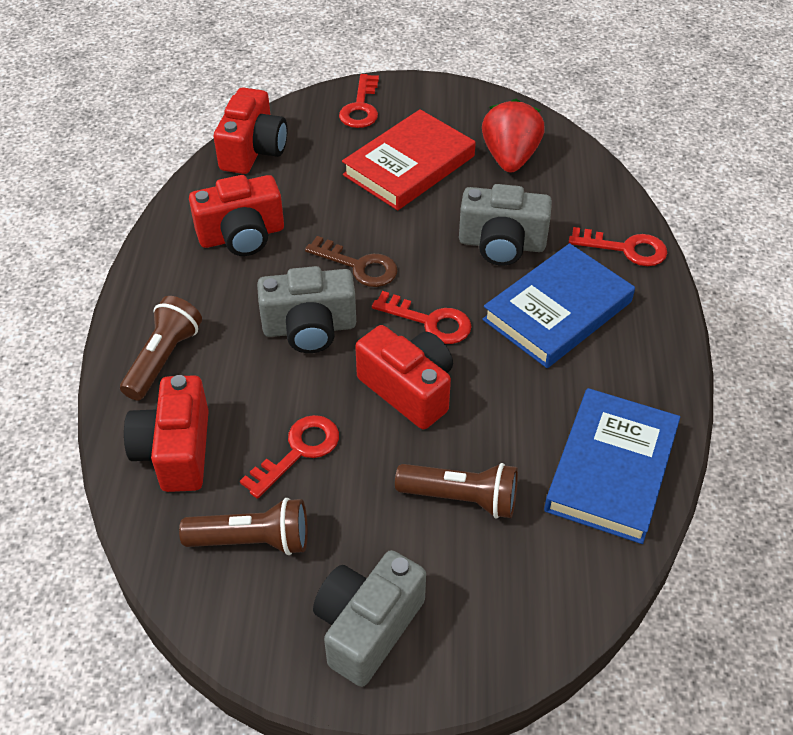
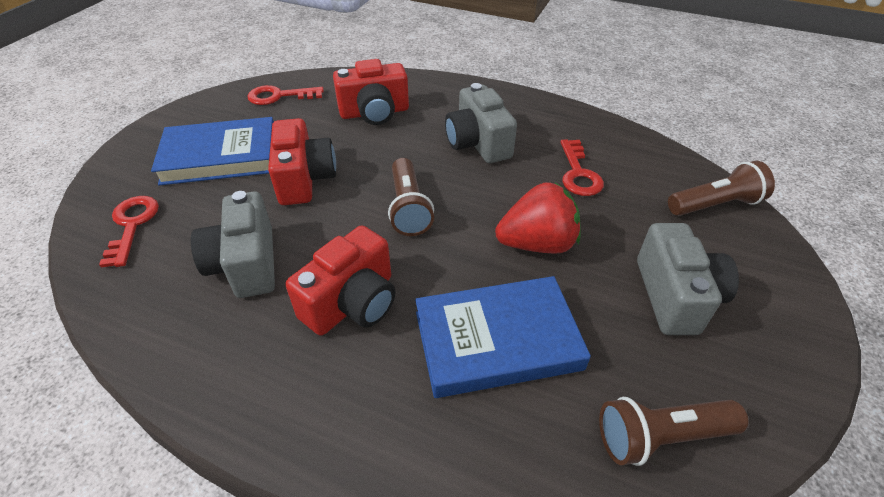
brown key: [305,236,398,287] = 1 -> none = 0
red book: [342,109,476,210] = 1 -> none = 0
red camera: [124,375,209,492] [189,175,284,256] [214,87,287,174] [355,325,453,429] = 4 -> [268,118,336,205] [286,225,395,336] [333,59,409,125] = 3
red key: [240,415,339,499] [339,74,379,128] [372,291,472,344] [569,227,667,266] = 4 -> [99,196,159,268] [247,85,324,105] [560,139,604,196] = 3

